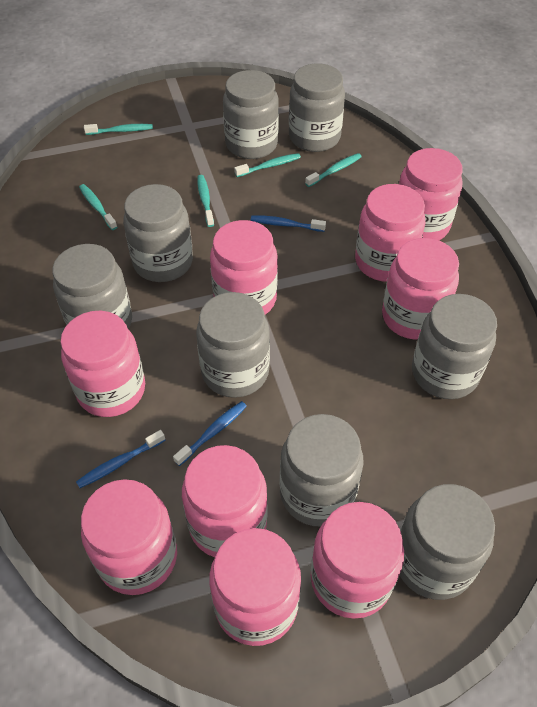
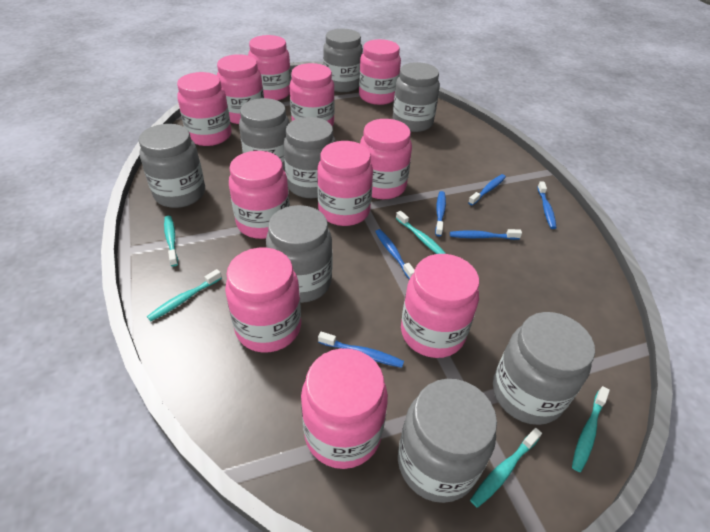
blue toothbrush: [76,430,165,488] [173,401,247,466] [250,215,326,232] = 3 -> [318,332,404,368] [375,229,415,280] [435,191,446,236] [450,229,522,240] [468,174,506,206] [537,181,556,229] = 6
pink jar: [60,311,145,417] [81,479,177,595] [182,445,268,557] [209,528,301,646] [210,220,278,315] [311,502,404,619] [355,184,425,282] [382,238,459,340] [399,148,463,240] = 9 -> [177,72,232,146] [217,54,264,124] [225,248,301,353] [229,151,290,239] [248,35,291,100] [290,63,335,126] [301,348,388,469] [317,141,373,226] [359,39,401,105] [360,119,412,199] [401,254,479,358] = 11

